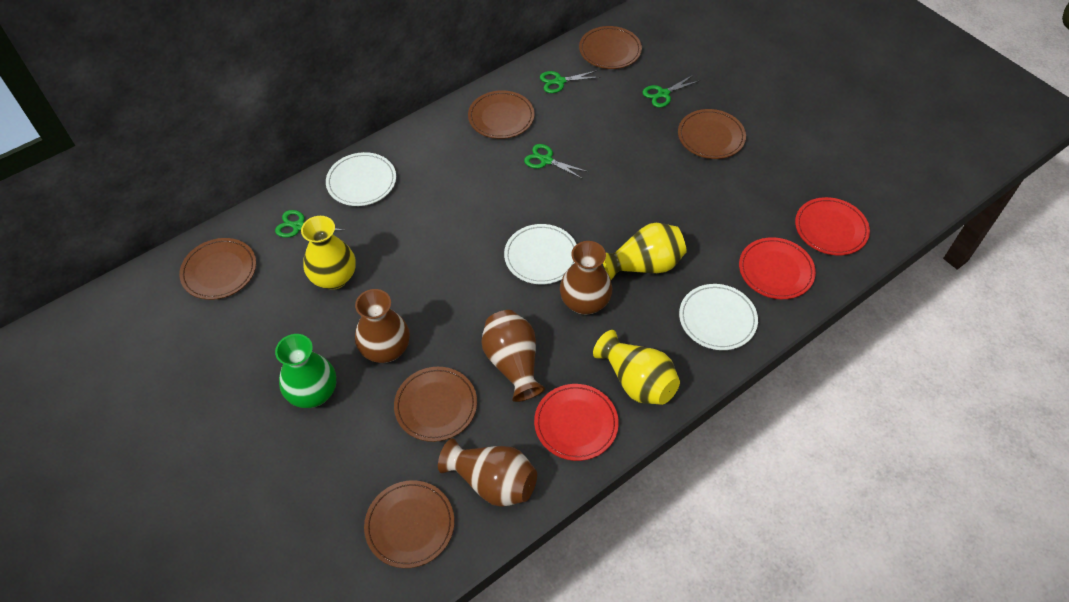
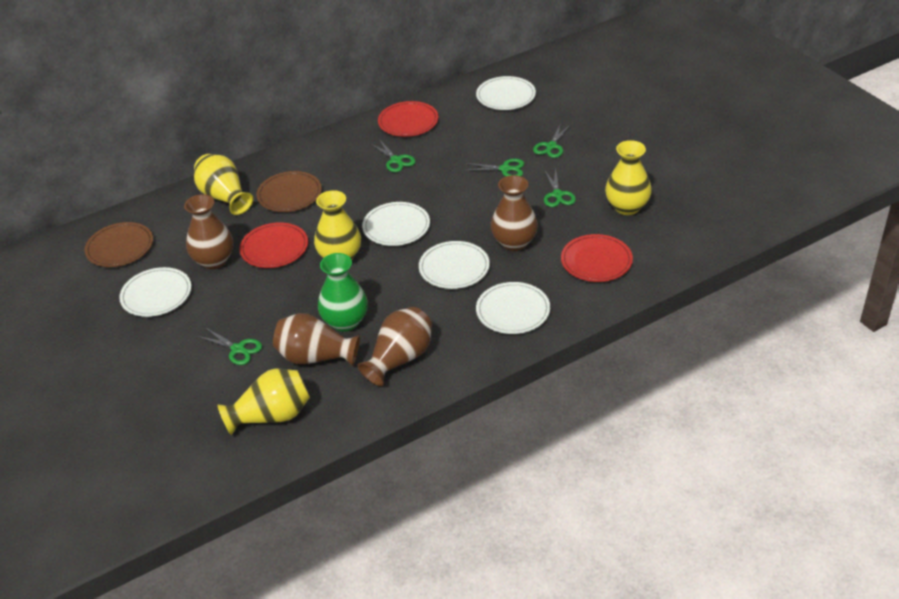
brown plate: [179,238,256,300] [364,480,454,568] [394,367,477,442] [468,90,534,139] [579,26,642,69] [678,109,746,159] = 6 -> [84,222,153,267] [257,171,322,212] = 2
green scissors: [275,210,344,239] [524,144,589,179] [540,70,601,93] [642,75,699,108] = 4 -> [197,327,262,365] [370,139,416,172] [464,159,524,177] [533,123,571,158] [544,168,576,207] = 5
white plate: [326,152,396,206] [504,224,577,284] [679,284,758,350] = 3 -> [119,267,191,317] [362,202,430,246] [419,241,490,289] [476,76,536,110] [476,282,550,334] = 5
yellow vase: [301,216,356,290] [593,330,680,405] [603,223,687,280] = 3 -> [194,154,253,215] [217,368,310,435] [314,190,361,260] [605,140,652,215] = 4

